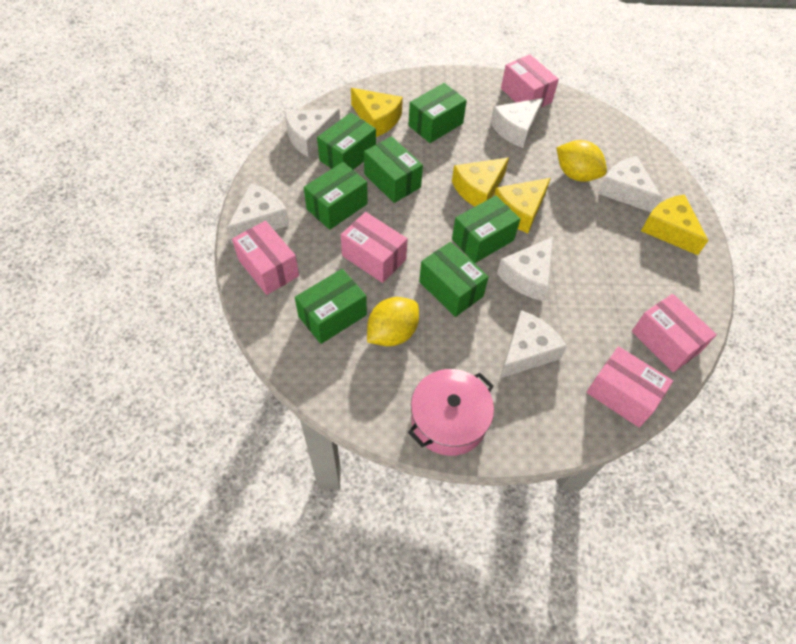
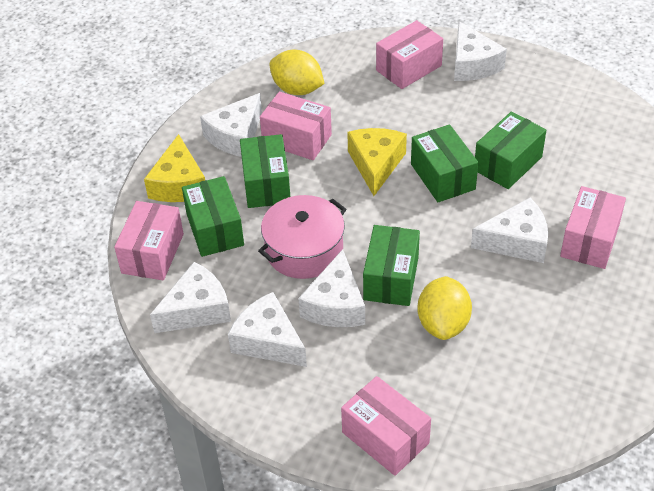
green box: [295,269,367,344] [304,162,368,230] [317,113,376,170] [364,136,423,203] [408,83,467,143] [419,242,489,317] [452,195,520,263] = 7 -> [182,176,244,257] [240,134,290,208] [363,225,420,306] [411,124,478,202] [475,111,546,189] = 5
yellow cheese: [351,88,403,137] [452,157,509,207] [494,178,551,233] [641,194,709,255] = 4 -> [144,134,205,202] [347,128,407,196] = 2

